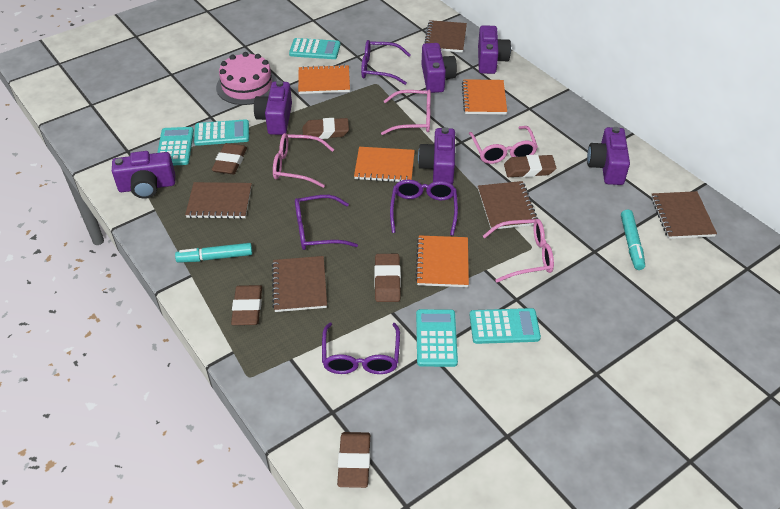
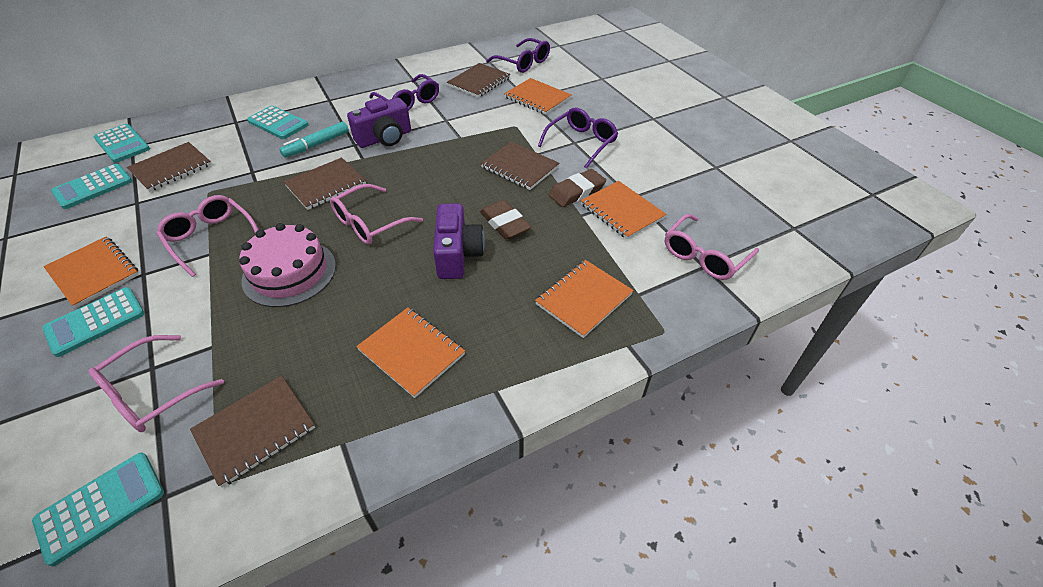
brown eraser: [212,143,247,174] [231,285,262,325] [302,118,349,139] [337,432,370,488] [374,254,401,302] [504,154,556,177] = 6 -> [480,200,532,240] [549,169,606,207] = 2
orange notebook: [298,65,350,94] [354,147,415,182] [415,235,469,287] [462,79,507,114] = 4 -> [43,237,139,308] [356,307,465,398] [504,78,572,115] [535,260,634,338] [581,181,667,239] = 5
purple camera: [112,151,175,199] [254,81,292,135] [418,127,455,185] [421,43,457,93] [478,25,511,74] [587,127,630,185] = 6 -> [347,97,411,148] [433,203,485,279] = 2
purple glasses: [295,195,358,250] [322,323,400,374] [361,40,411,85] [390,180,458,236] = 4 -> [369,74,439,111] [486,38,550,73] [538,107,618,169] = 3
turquoise marker: [175,243,252,263] [621,210,645,270] = 2 -> [280,121,349,158] = 1

